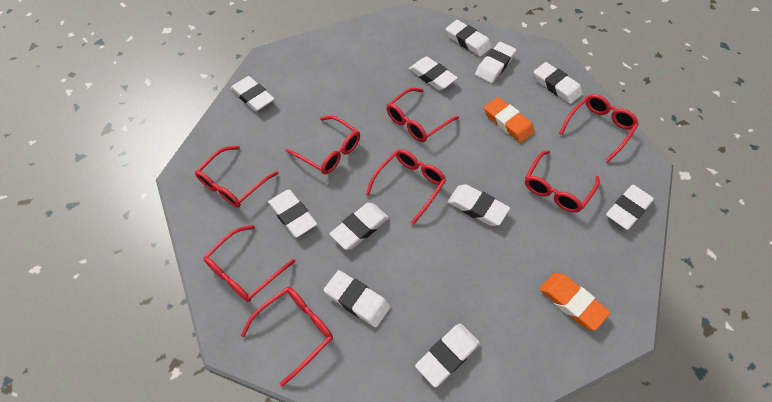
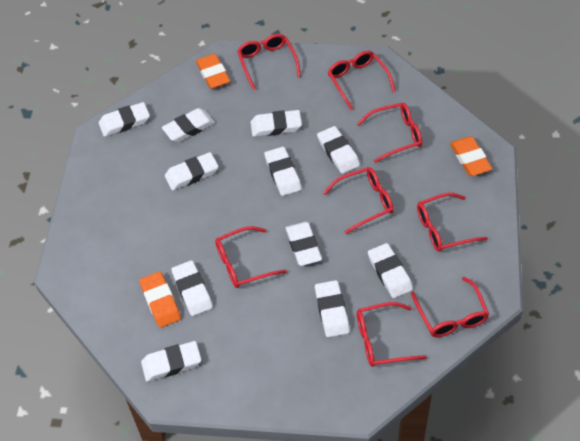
orange eraser: [484,97,535,143] [539,273,610,331] = 2 -> [139,271,181,328] [196,54,230,89] [450,136,492,176] = 3

